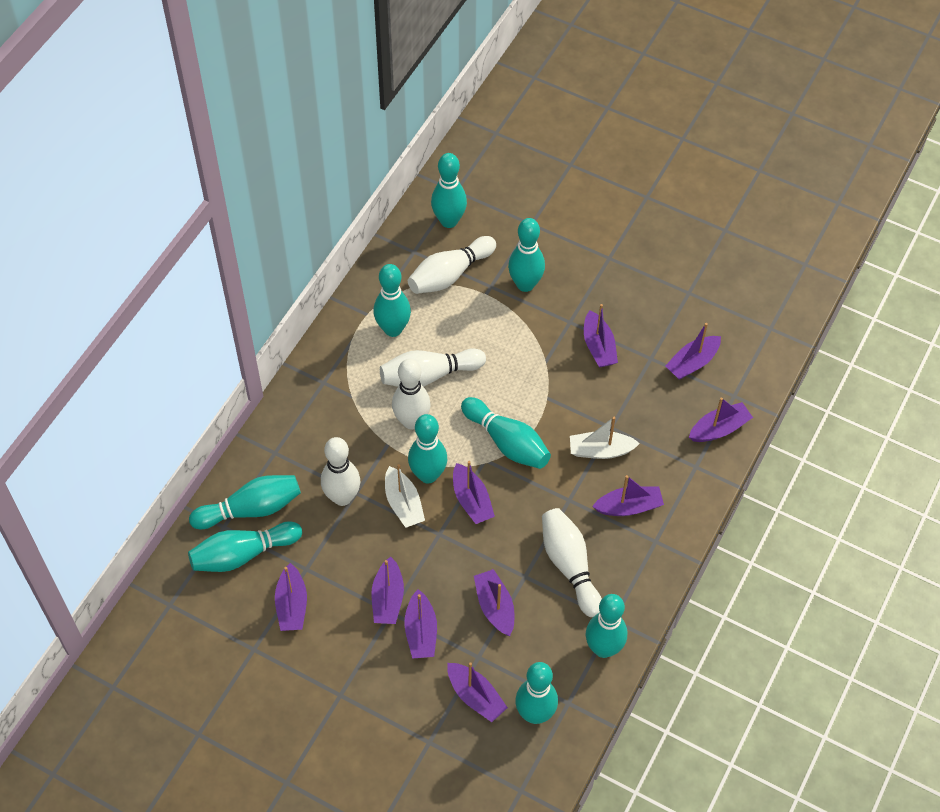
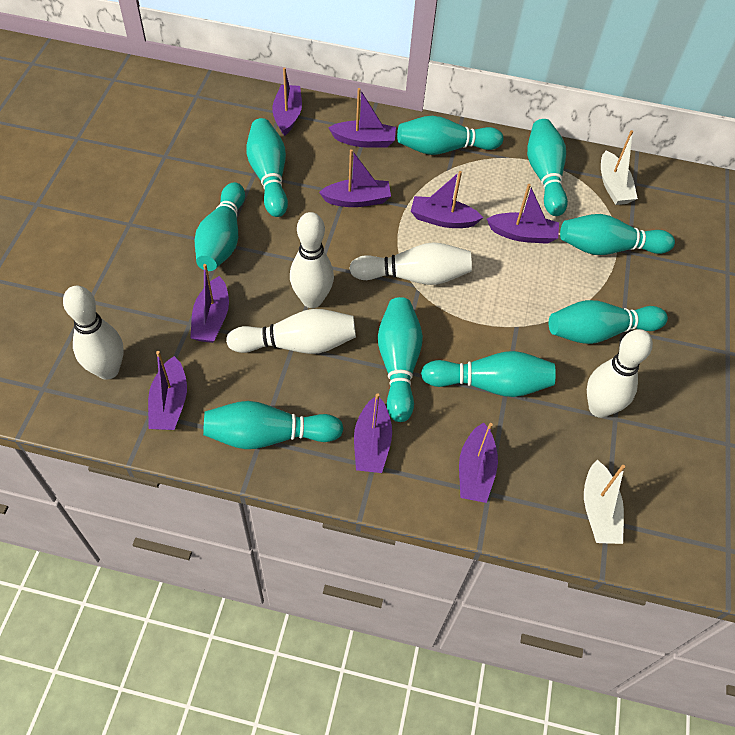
purple boat: [275,563,307,631] [371,557,404,624] [404,589,437,659] [447,662,508,722] [453,461,495,524] [474,569,514,636] [584,304,618,367] [592,475,664,516] [665,323,721,380] [689,398,753,442] = 10 -> [148,351,187,430] [190,264,229,343] [272,68,302,136] [319,149,391,207] [328,88,396,148] [354,393,392,473] [411,171,483,228] [459,423,498,503] [487,184,559,244] = 9

